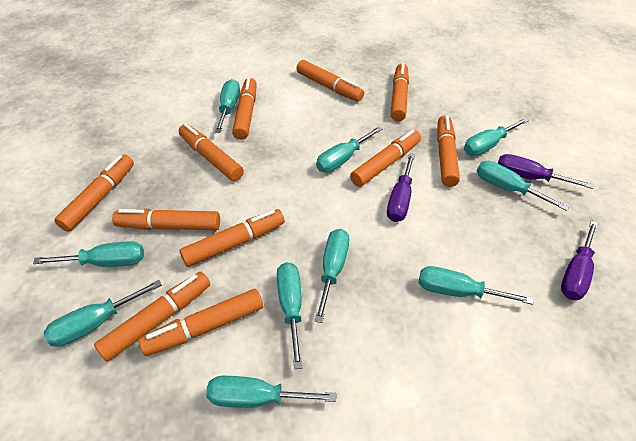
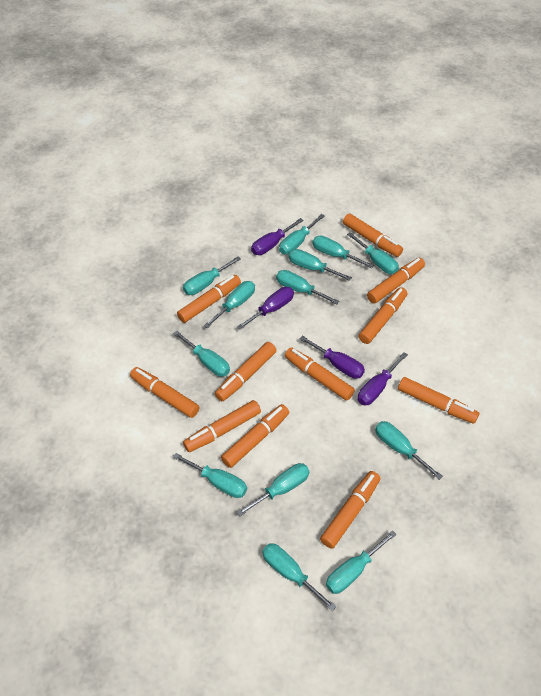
purple screwdriver: [387,153,415,222] [498,154,593,189] [561,220,598,300] = 3 -> [237,287,294,330] [251,218,304,255] [299,336,365,379] [358,352,408,405] = 4
turquoise screwdriver: [33,241,144,267] [44,280,162,347] [206,376,337,408] [215,79,240,133] [277,262,303,369] [314,229,349,323] [316,126,382,172] [419,266,533,305] [464,118,529,156] [477,161,569,211] = 10 -> [173,331,230,377] [173,453,247,498] [183,256,241,295] [204,281,255,328] [237,463,310,516] [262,543,336,611] [276,270,339,304] [279,214,325,254] [289,249,352,281] [312,236,374,268] [326,530,397,594] [347,232,399,274] [375,421,443,480] = 13

